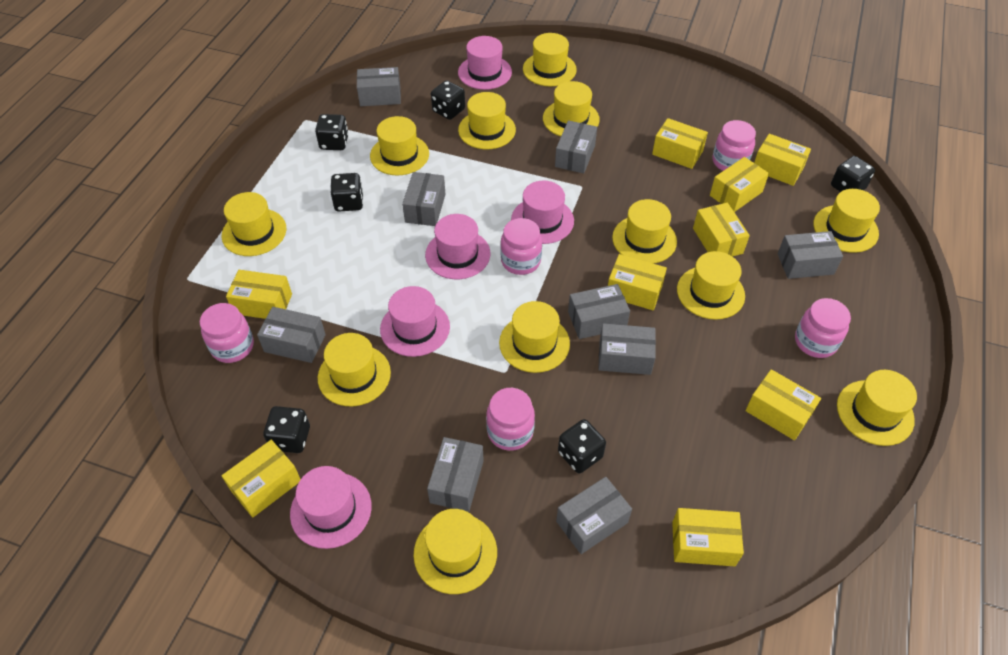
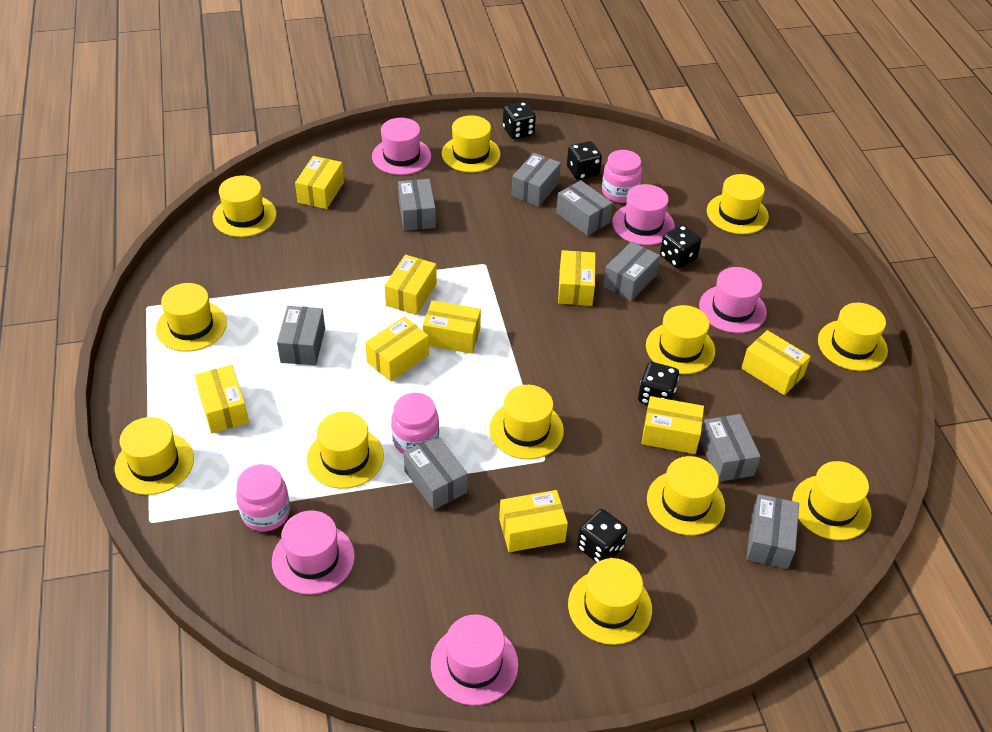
black dice: [263,406,310,453] [315,114,349,150] [331,173,363,212] [431,80,465,120] [558,419,606,473] [831,156,875,192] = 6 -> [503,102,536,139] [567,141,602,180] [577,509,628,563] [638,362,679,405] [660,225,701,269] = 5
grey box: [257,307,326,363] [357,67,401,106] [402,172,445,226] [427,437,484,512] [555,120,597,173] [556,477,632,554] [568,284,630,339] [598,323,656,375] [777,231,843,279] = 9 -> [277,306,325,365] [398,179,436,231] [404,435,468,510] [511,153,561,207] [556,180,613,236] [603,241,660,301] [700,414,761,482] [747,494,799,569] = 8
pink jar: [200,303,254,363] [486,388,535,451] [500,218,542,275] [713,120,756,171] [795,298,851,358] = 5 -> [236,464,290,532] [391,393,439,454] [602,150,642,203] = 3

